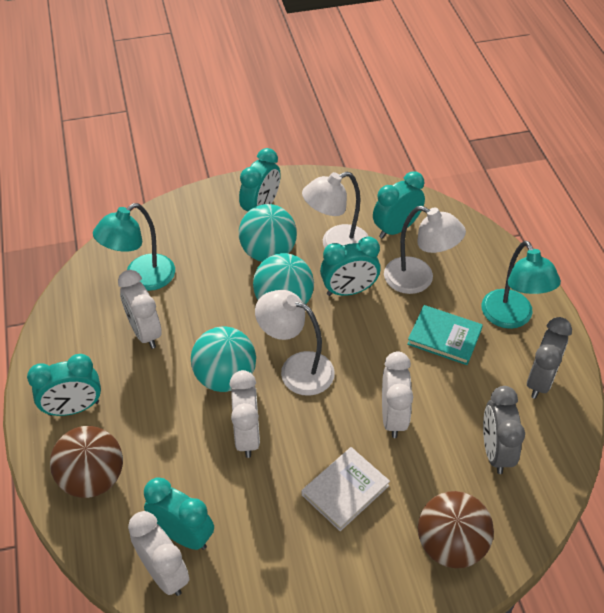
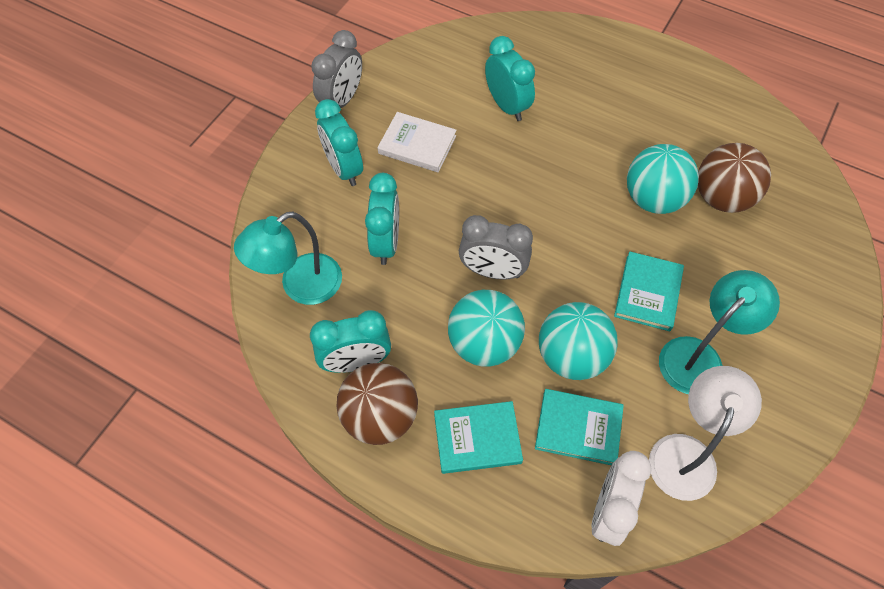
turquoise book: [407,305,483,365] = 1 -> [434,401,523,474] [535,389,624,465] [614,251,684,331] = 3
turquoise clock: [27,354,101,416] [144,478,214,550] [239,148,281,212] [320,237,381,296] [373,171,425,239] = 5 -> [310,310,391,373] [315,99,363,186] [365,173,399,265] [485,36,535,121] = 4
white clock: [118,270,162,349] [128,511,189,596] [230,370,260,458] [382,351,413,438] = 4 -> [591,451,652,546] = 1
white lamp: [255,290,335,396] [302,172,369,248] [384,206,466,294] = 3 -> [649,366,762,501] = 1

